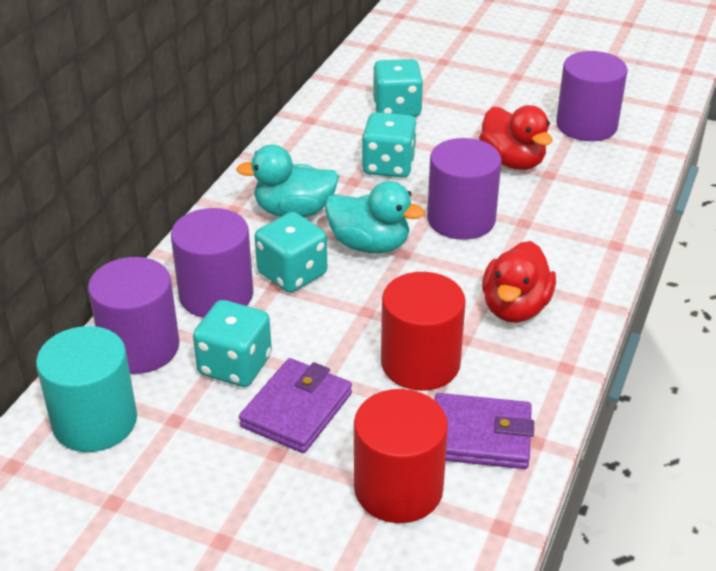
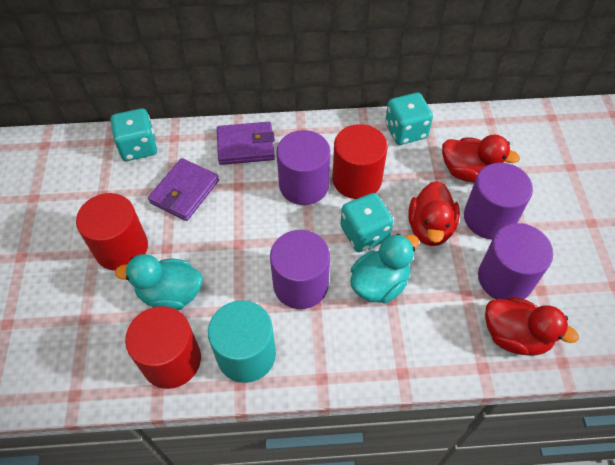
red cylinder: [354,389,448,523] [381,272,466,391] = 2 -> [76,193,148,271] [125,306,201,389] [332,124,388,199] = 3
red duck: [479,105,552,170] [482,241,556,323] = 2 -> [408,181,460,246] [442,135,520,183] [485,297,579,356] = 3
turquoise dice: [193,300,272,387] [255,212,327,293] [362,112,417,178] [373,59,423,117] = 4 -> [111,108,157,161] [341,193,393,252] [385,93,433,145] = 3

